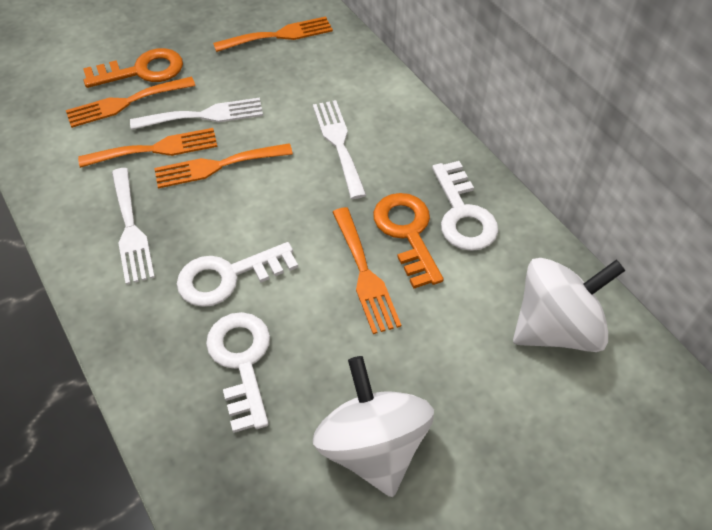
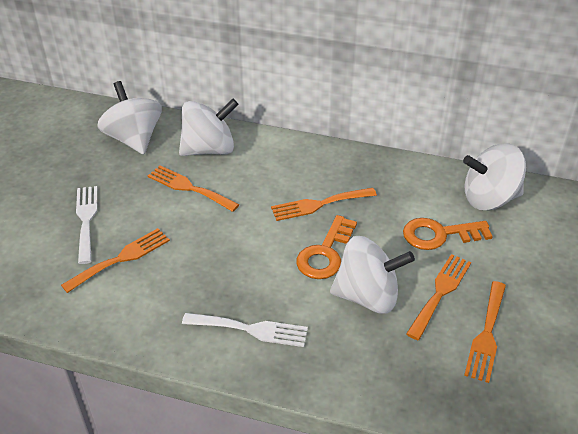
white fork: [112,168,155,285] [130,98,263,130] [313,100,366,199] = 3 -> [76,186,97,264] [182,313,308,347] = 2
white key: [177,242,298,307] [206,312,270,433] [432,161,498,251] = 3 -> none = 0
white spinning top: [313,356,434,497] [513,258,626,352] = 2 -> [97,81,162,155] [179,99,239,156] [330,236,415,314] [463,143,526,211] = 4

